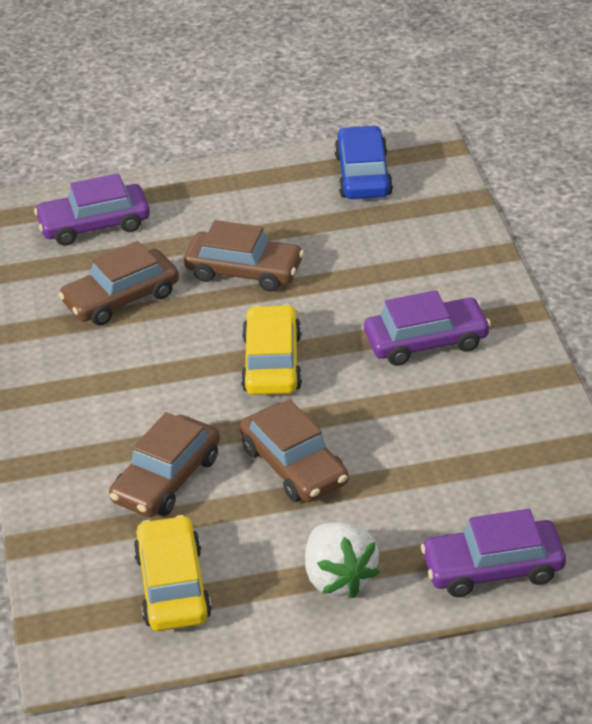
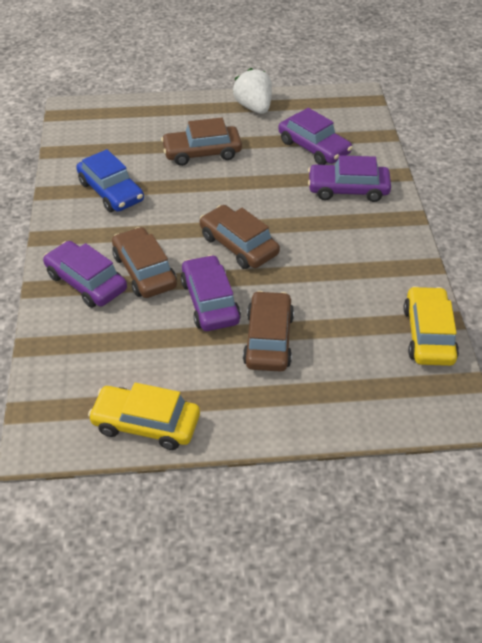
purple car: [34,173,150,246] [364,290,491,366] [421,509,566,597] = 3 -> [43,241,127,308] [181,255,241,331] [278,108,352,165] [308,155,391,202] = 4

